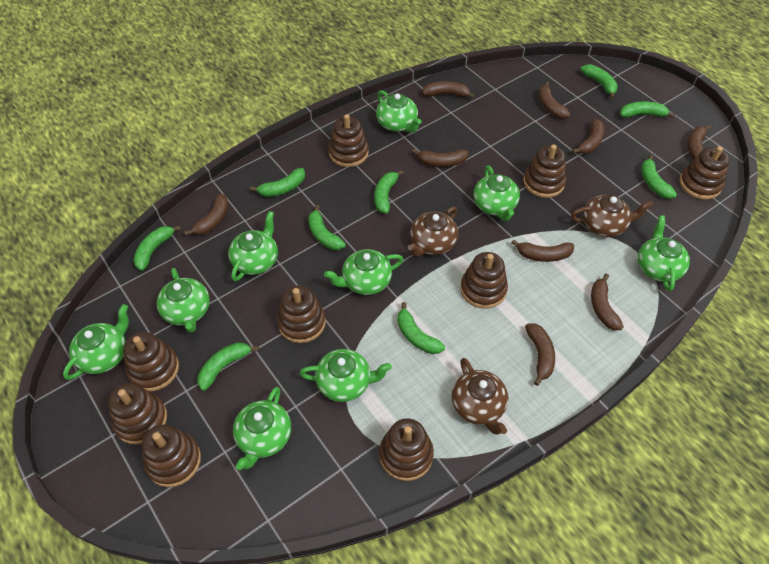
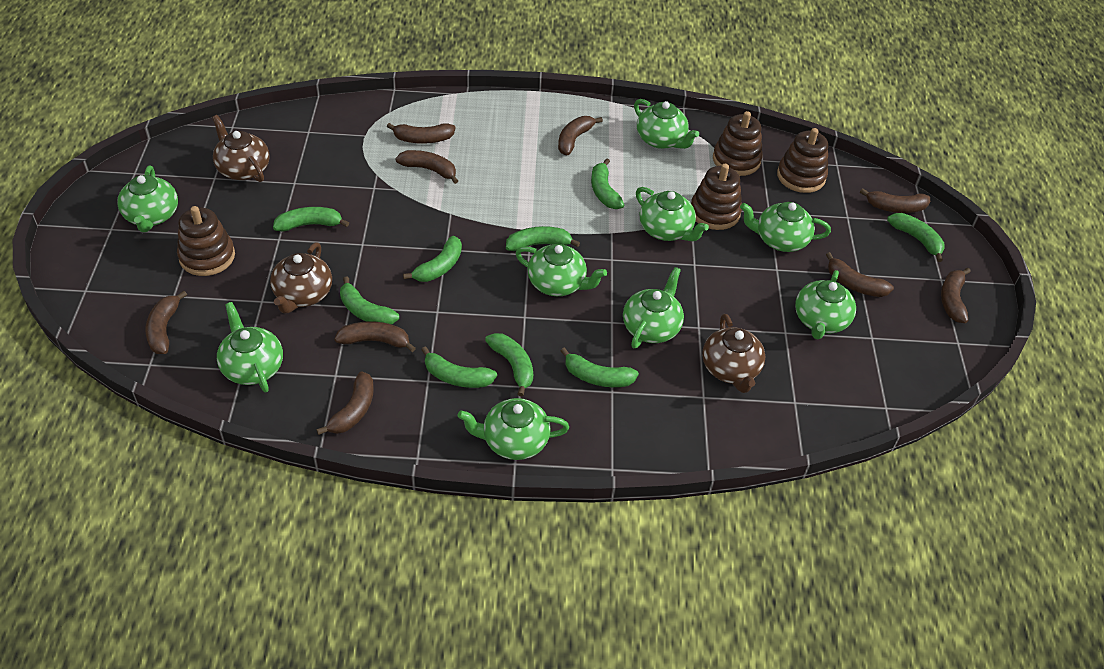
brown stacking toy: [108,383,167,444] [123,332,179,391] [142,425,201,487] [277,285,326,343] [328,114,369,167] [379,418,434,481] [460,252,508,309] [523,144,566,198] [679,146,730,200] = 9 -> [177,206,235,276] [691,164,742,230] [713,111,763,176] [777,128,828,193] = 4

